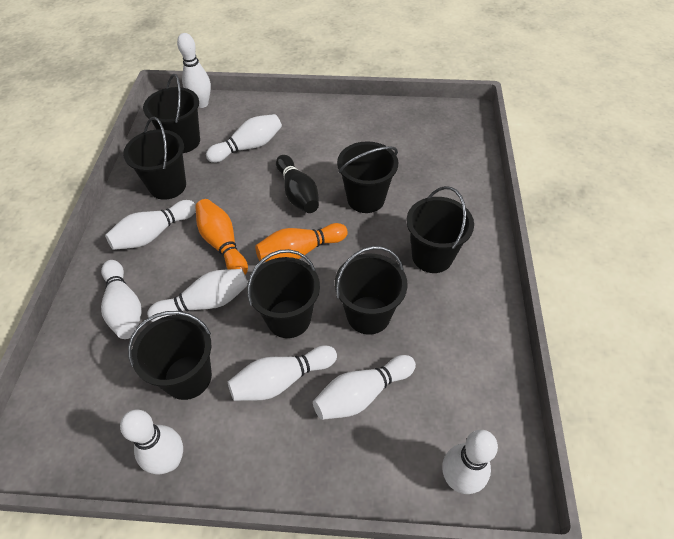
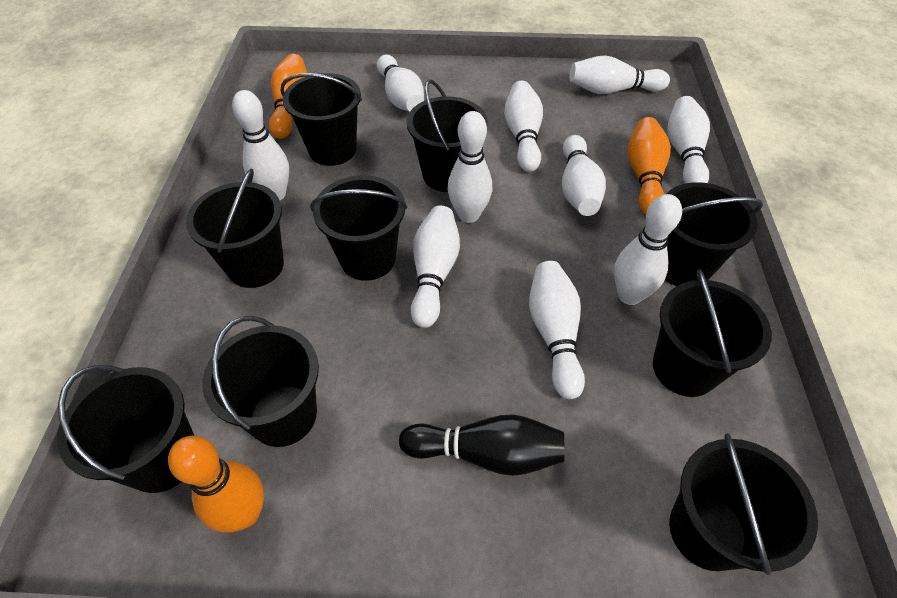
black bucket: [123,117,186,200] [128,311,212,400] [143,74,200,153] [247,249,320,338] [335,246,408,335] [337,141,398,213] [407,186,474,273] = 7 -> [57,365,194,493] [186,169,284,288] [202,316,319,447] [280,73,362,166] [310,175,407,281] [407,79,487,192] [653,269,772,397] [665,182,763,286] [669,433,818,575] = 9
orange bowling pin: [195,199,248,275] [255,223,348,262] = 2 -> [168,436,264,533] [269,54,307,139] [627,117,671,215] = 3
white bowling pin: [101,260,141,339] [105,200,196,250] [120,410,183,474] [147,269,248,322] [177,33,211,108] [206,114,282,163] [228,345,337,401] [313,355,416,420] [442,430,498,494] = 9 -> [232,90,289,200] [377,54,424,112] [411,206,460,328] [447,111,492,223] [504,81,543,172] [529,261,585,399] [562,135,606,216] [569,55,670,94] [614,194,682,305] [667,96,710,184] = 10

